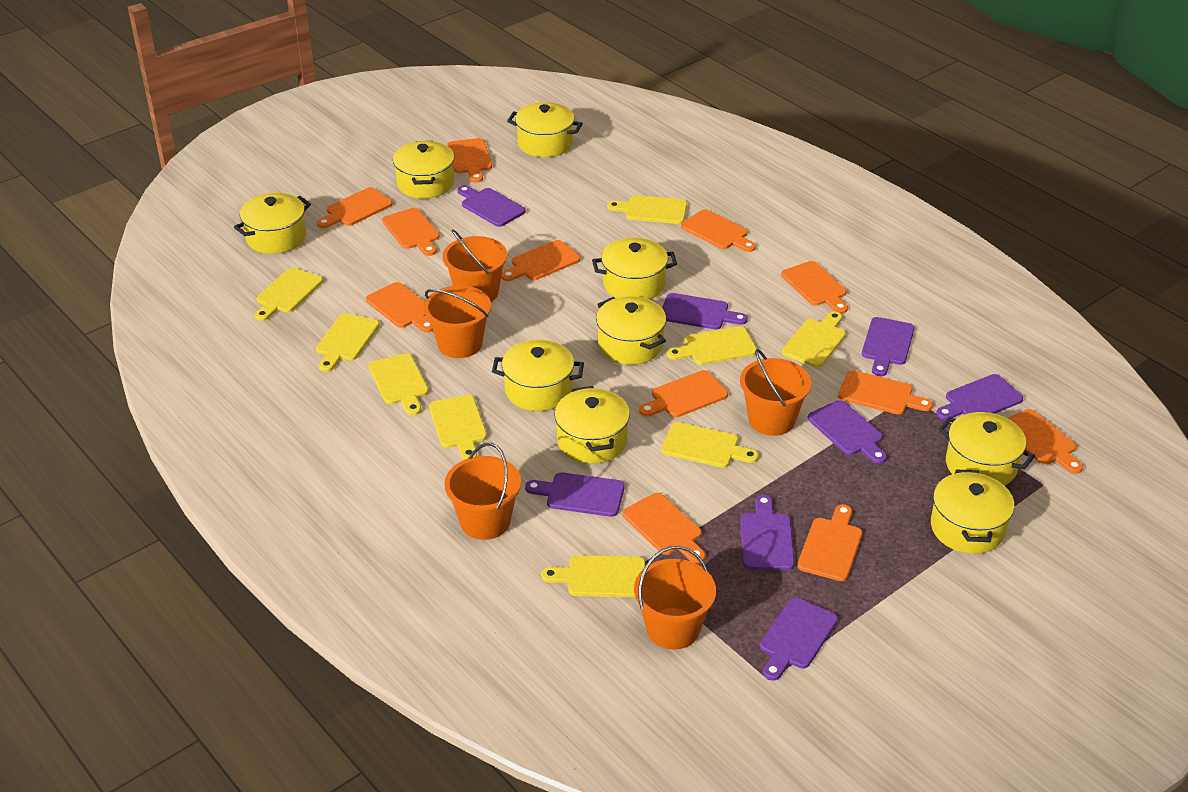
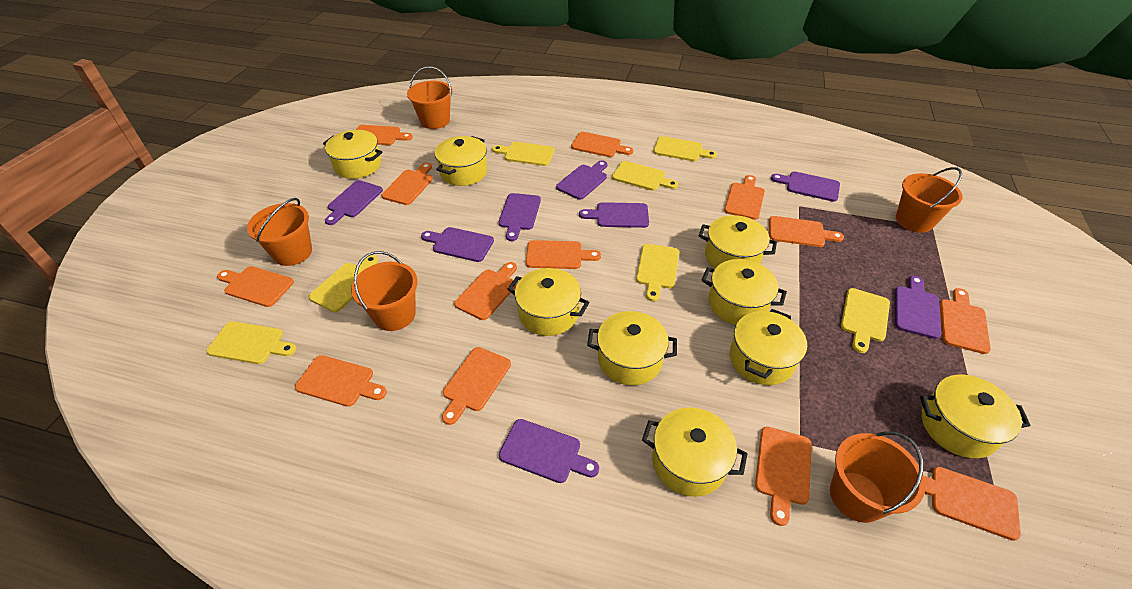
orange cutting board: [317,187,393,228] [366,282,433,333] [382,208,440,256] [447,138,492,183] [501,240,580,281] [623,493,705,563] [639,370,728,417] [681,209,756,252] [781,261,848,314] [797,504,862,581] [838,370,933,415] [1008,409,1083,474] = 12 -> [217,266,294,307] [295,355,387,407] [356,125,413,145] [382,163,433,205] [442,347,511,425] [454,262,517,320] [526,240,601,269] [571,132,633,157] [724,175,765,220] [755,427,812,526] [769,216,844,247] [924,467,1021,541] [940,288,991,354] = 13
yellow cutting board: [255,267,323,321] [316,313,380,372] [369,353,429,415] [429,395,487,460] [541,555,645,597] [607,195,687,224] [661,422,759,468] [667,326,757,365] [782,311,846,367] = 9 -> [207,321,297,364] [308,255,378,312] [492,142,555,166] [612,161,678,191] [636,244,679,301] [653,136,717,161] [841,288,890,353] = 7

